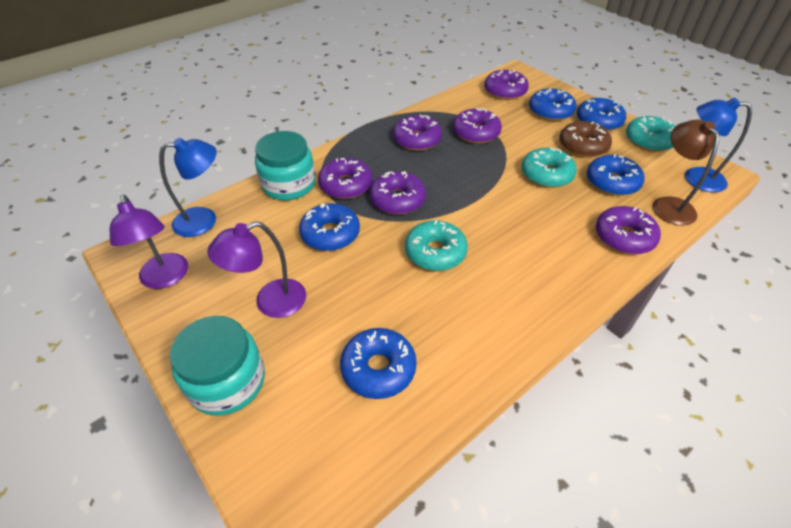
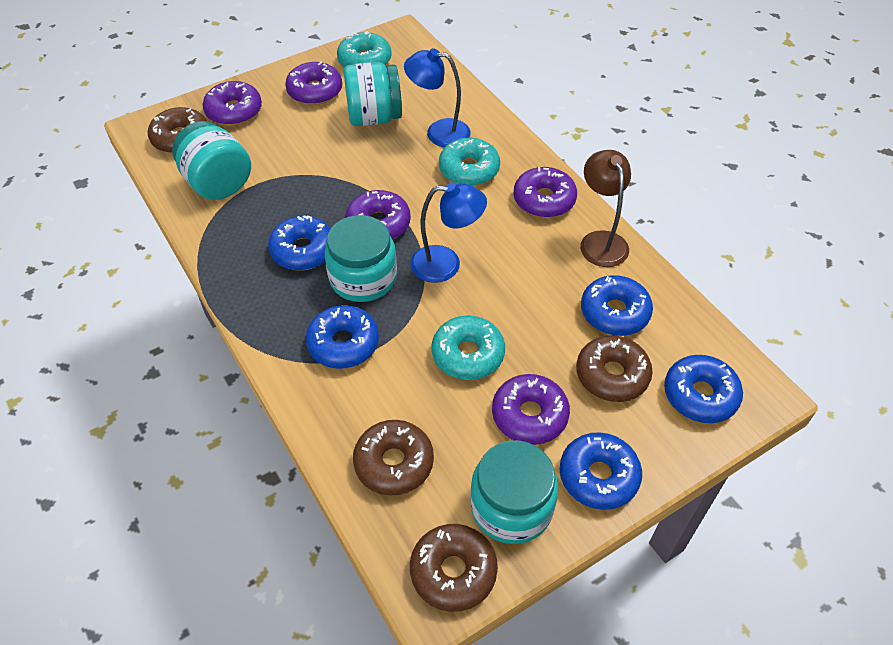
brown donut: [559,121,612,158] = 1 -> [148,107,207,153] [353,420,434,496] [410,524,498,612] [576,335,653,402] = 4
purple donut: [318,158,373,199] [370,171,426,215] [393,114,442,151] [453,108,502,144] [484,70,529,100] [596,206,661,254] = 6 -> [203,81,262,125] [285,62,342,105] [345,190,411,240] [492,374,570,445] [514,167,577,218] = 5
purple lamp: [110,195,188,289] [207,221,306,318] = 2 -> none = 0
turquoise jar: [170,316,265,416] [255,131,316,200] = 2 -> [172,121,251,200] [325,215,397,302] [344,62,402,126] [470,440,558,544] = 4

